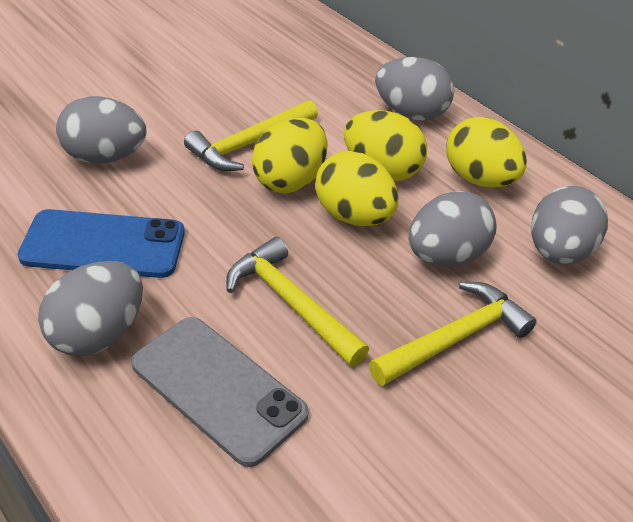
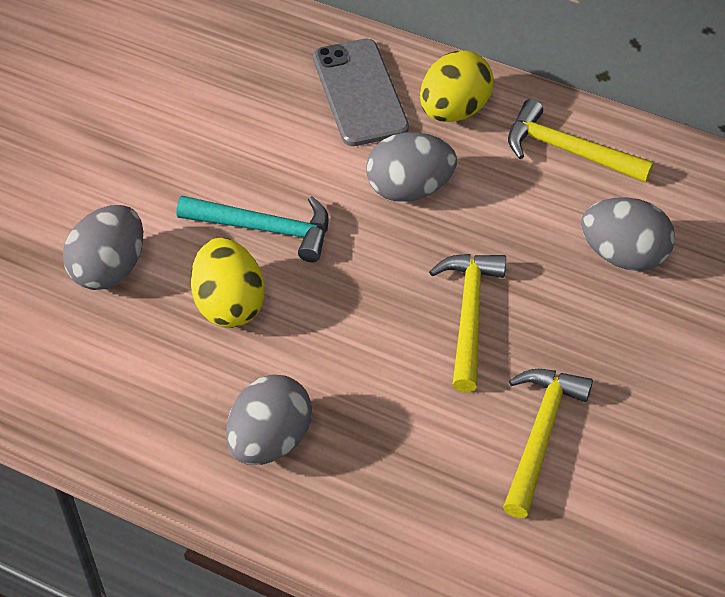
blue phone: [18,209,185,278] = 1 -> none = 0
grey egg: [38,261,143,356] [56,96,146,164] [375,57,454,121] [409,191,497,267] [531,186,608,264] = 5 -> [63,205,143,290] [226,374,312,465] [366,132,457,202] [581,197,675,271] = 4
turquoise hammer: none = 0 -> [176,196,329,262] = 1
yellow egg: [252,118,327,193] [315,151,399,226] [344,110,427,181] [446,117,527,187] = 4 -> [191,238,265,328] [420,50,494,122] = 2

